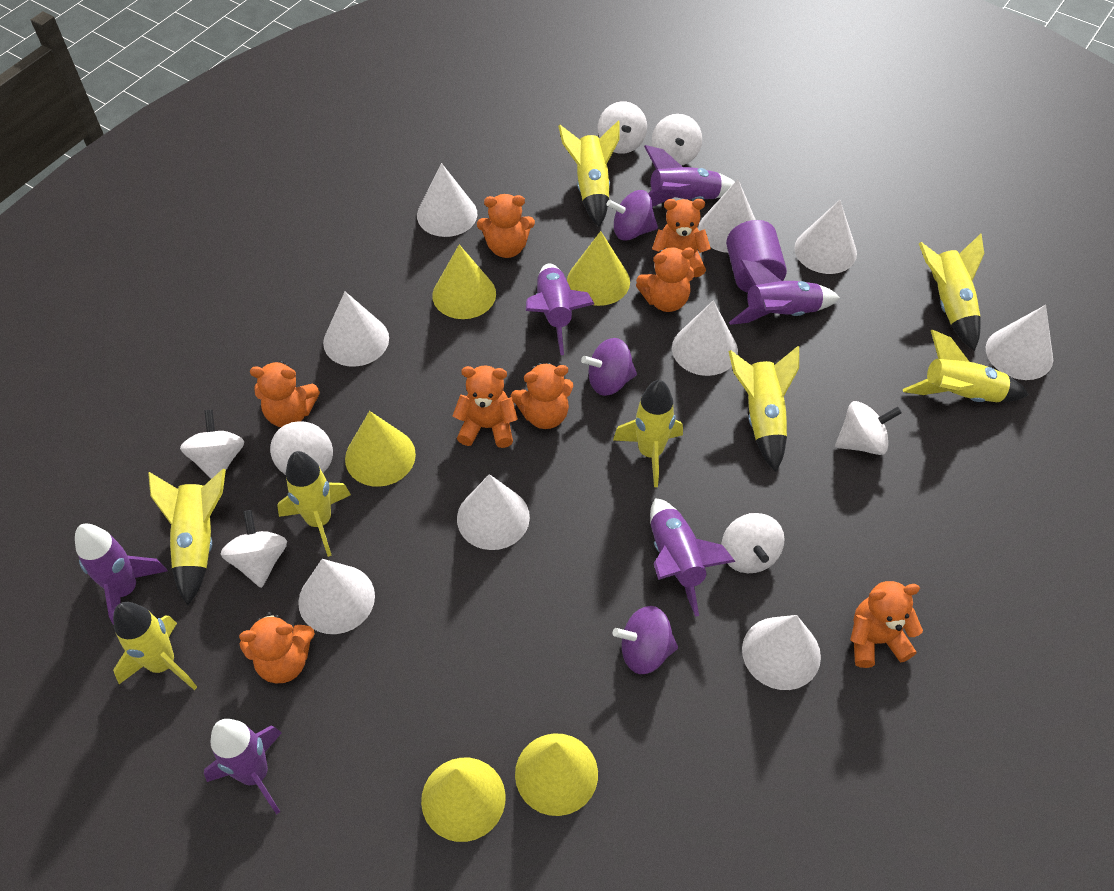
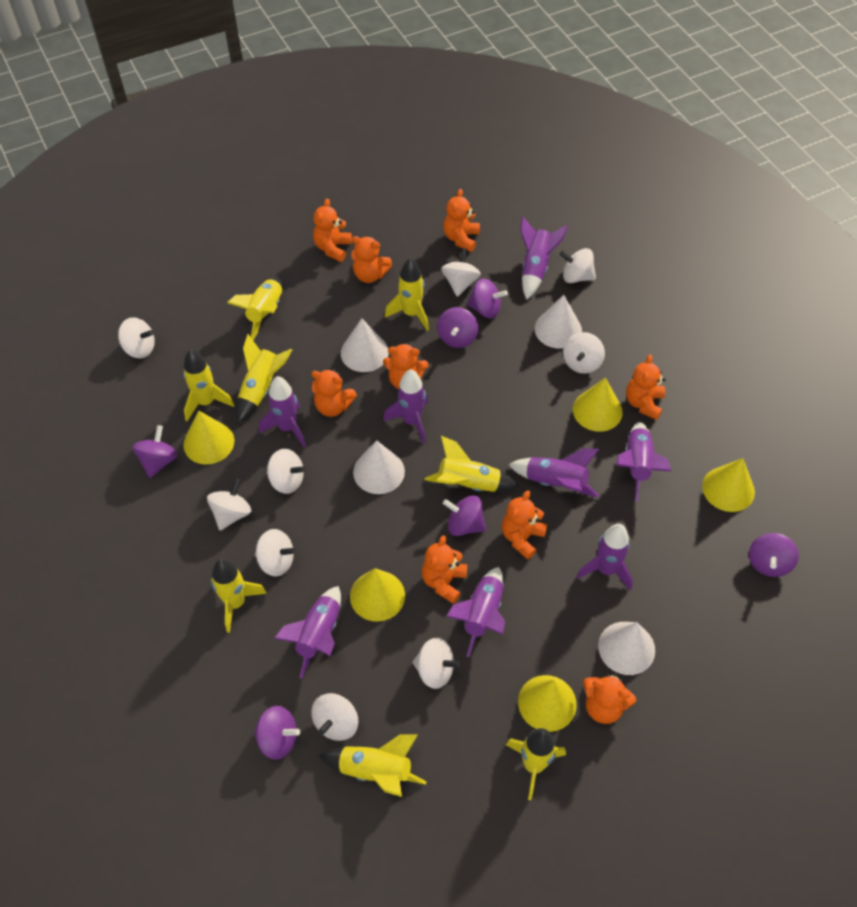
orange teddy bear: [239,612,315,683] [250,361,320,427] [453,365,518,448] [477,194,535,258] [511,363,574,429] [636,247,695,312] [652,199,711,277] [850,581,923,668] = 8 -> [311,369,357,417] [313,199,352,262] [351,236,392,283] [383,343,428,389] [422,535,467,604] [443,189,480,252] [502,491,547,559] [583,673,636,724] [626,355,666,420] = 9
purple cylinder: [726,220,787,293] = 1 -> none = 0
purple rocket: [75,524,167,625] [204,719,281,814] [526,264,594,355] [644,145,735,206] [650,498,736,617] [729,260,840,325] = 6 -> [259,376,306,447] [274,586,341,679] [383,369,429,444] [446,567,505,657] [509,448,599,497] [520,217,568,299] [577,524,633,590] [616,422,672,502] = 8
purple spinning top: [581,338,637,396] [606,190,658,241] [613,606,678,674] = 3 -> [132,425,178,478] [254,706,300,760] [437,307,478,348] [443,495,486,536] [467,278,508,318] [749,533,799,577] = 6
white cone: [298,559,375,634] [323,292,389,367] [417,163,477,237] [457,474,530,550] [672,300,738,376] [698,179,756,253] [742,615,821,690] [794,200,857,274] [986,305,1053,380] = 9 -> [341,319,389,372] [353,440,405,494] [535,295,582,349] [598,622,655,675] = 4
white spinning top: [180,409,244,479] [220,510,287,588] [270,421,333,475] [598,101,647,154] [652,114,702,166] [722,513,785,573] [835,401,902,455] = 7 -> [118,317,155,359] [207,478,251,531] [255,529,296,576] [267,449,305,494] [311,693,358,741] [413,638,461,689] [441,248,481,297] [560,248,596,283] [563,332,605,374] = 9

